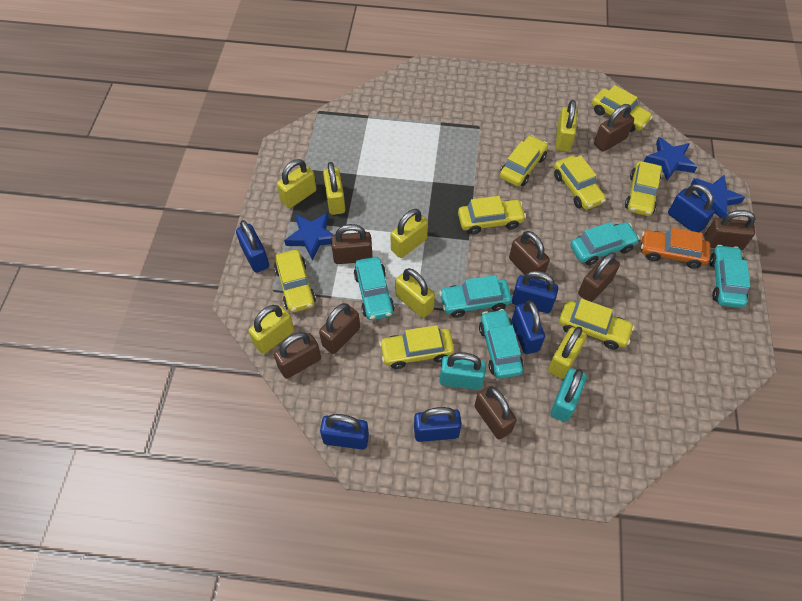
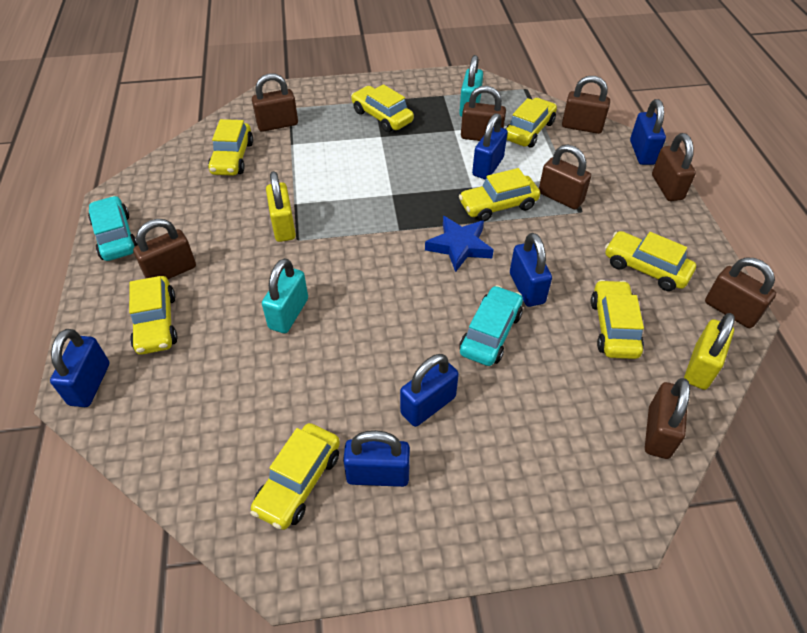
blue star: [284,213,334,261] [644,137,697,181] [691,175,745,218] = 3 -> [425,216,494,272] = 1
orange car: [641,228,710,269] = 1 -> none = 0
turquoise car: [354,257,394,320] [439,275,512,318] [479,309,524,379] [570,222,640,265] [709,245,750,308] = 5 -> [88,196,138,261] [459,285,523,366] = 2
yellow padlock: [248,305,294,354] [277,159,317,208] [323,162,345,215] [390,209,428,258] [396,268,435,318] [548,327,587,379] [556,100,577,152] = 7 -> [266,171,296,242] [684,313,735,390] = 2

